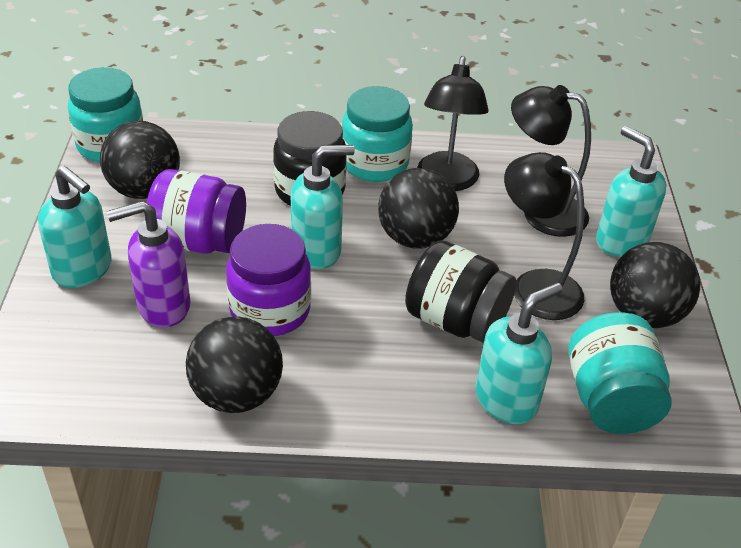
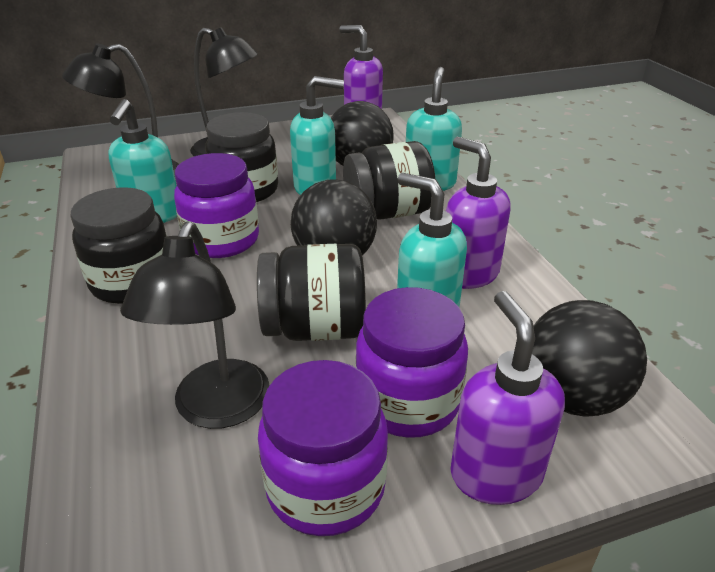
black ball: [100,121,180,199] [186,316,283,413] [378,168,459,249] [610,242,700,328] = 4 -> [291,179,377,255] [331,101,394,166] [532,300,647,417] = 3
black jar: [273,111,347,206] [405,240,516,343] = 2 -> [71,187,167,304] [205,112,278,202] [257,244,366,341] [343,141,435,220] = 4
purple jar: [147,169,246,254] [226,224,311,336] = 2 -> [174,153,259,258] [258,360,388,536] [355,287,468,438] = 3
purple soap dispenser: [107,201,191,328] = 1 -> [340,25,383,109] [446,137,511,289] [450,291,565,505] = 3
turquoise jar: [68,67,143,163] [342,86,413,182] [568,312,672,434] = 3 -> none = 0

